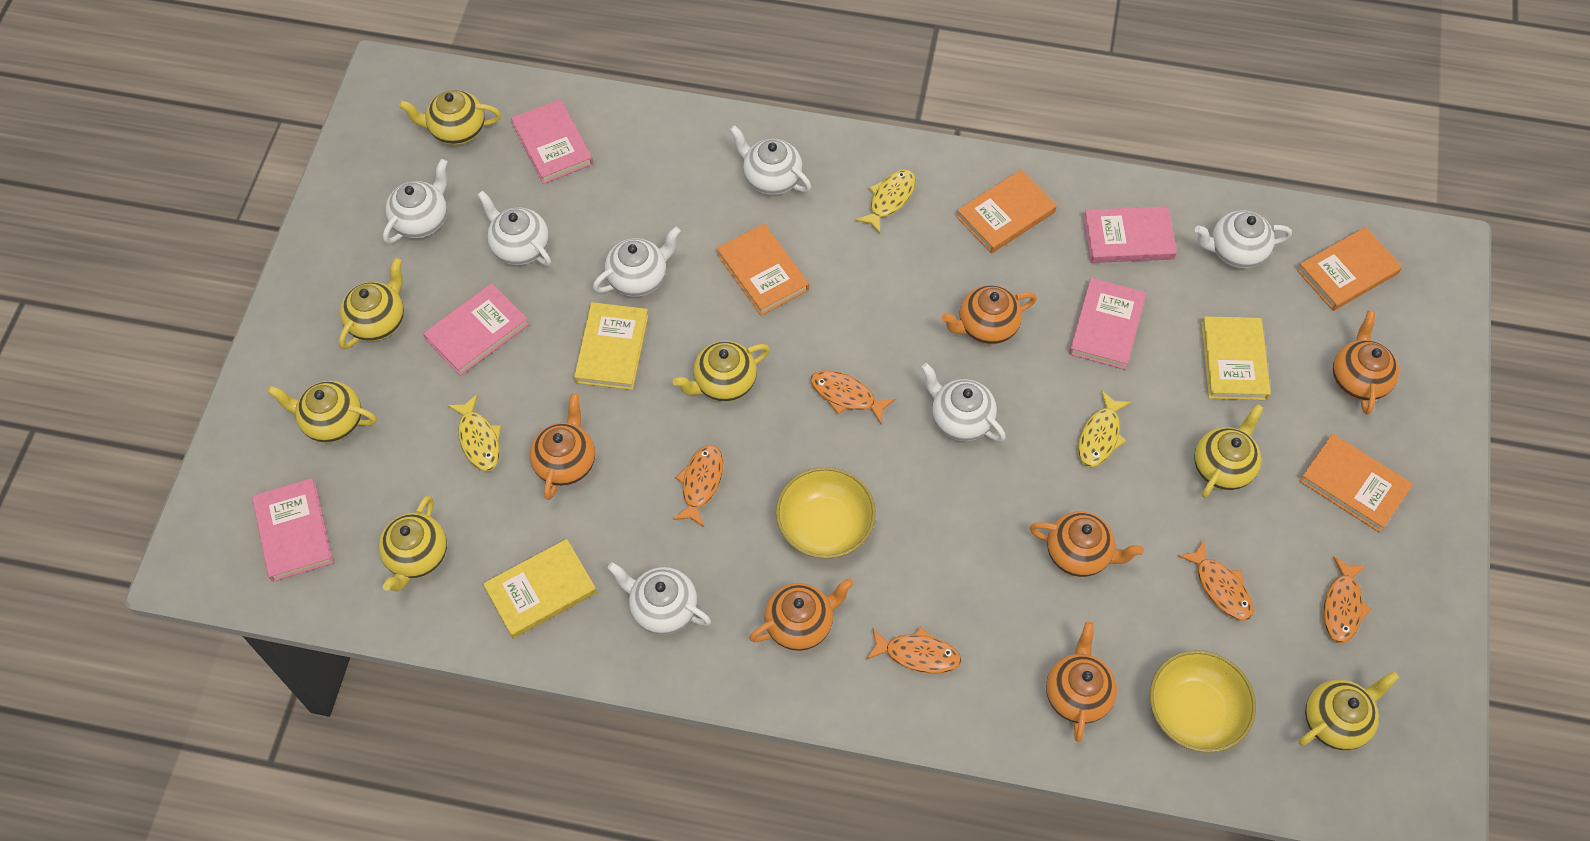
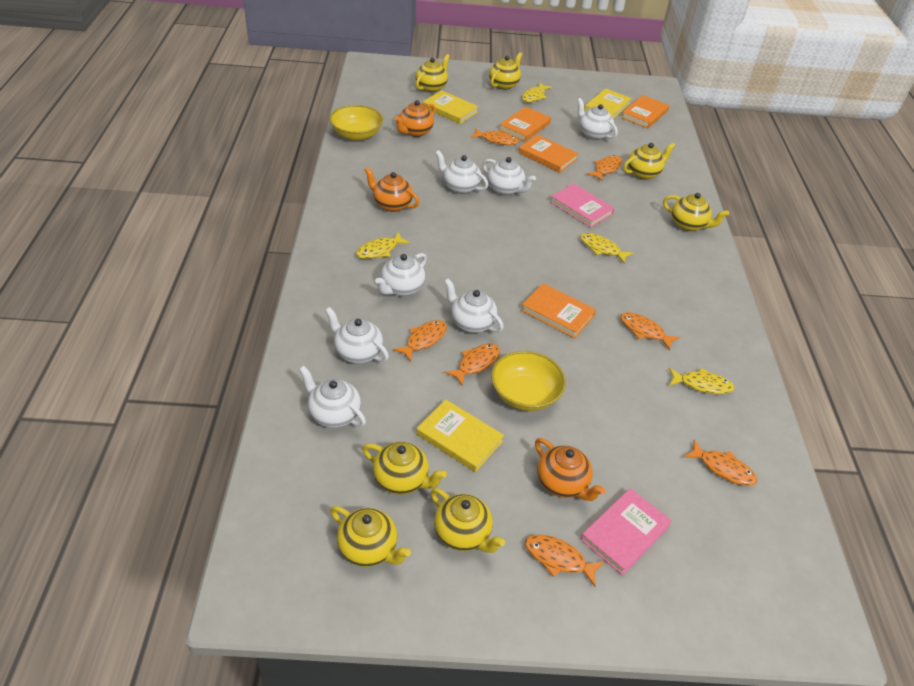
orange fish: [673,445,723,527] [810,370,895,424] [866,627,962,674] [1178,540,1254,621] [1323,556,1372,643] = 5 -> [393,320,447,362] [445,344,500,385] [471,128,519,145] [525,535,604,586] [587,155,622,181] [620,312,680,350] [684,440,757,486] = 7
orange teapot: [530,393,595,500] [749,578,854,651] [941,285,1037,344] [1030,511,1144,577] [1046,622,1117,742] [1333,310,1399,415] = 6 -> [364,167,420,212] [394,100,435,137] [535,438,605,501] = 3
pink book: [252,478,334,582] [423,283,529,376] [511,99,593,184] [1069,278,1146,370] [1083,206,1177,263] = 5 -> [550,184,615,228] [581,488,672,575] = 2
yellow fish: [447,394,501,471] [855,170,916,234] [1078,390,1131,467] = 3 -> [356,232,410,259] [522,83,552,102] [580,233,634,263] [669,368,735,394] = 4

